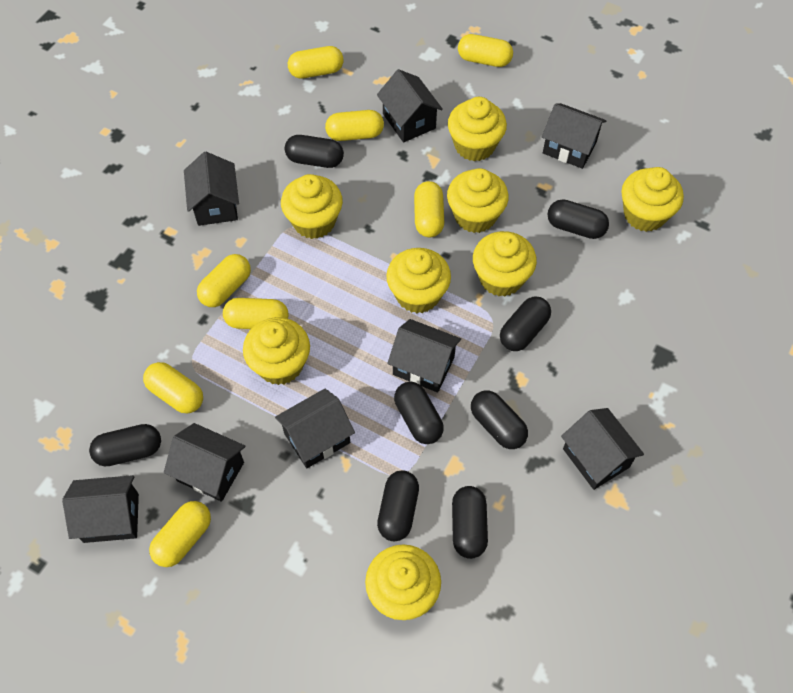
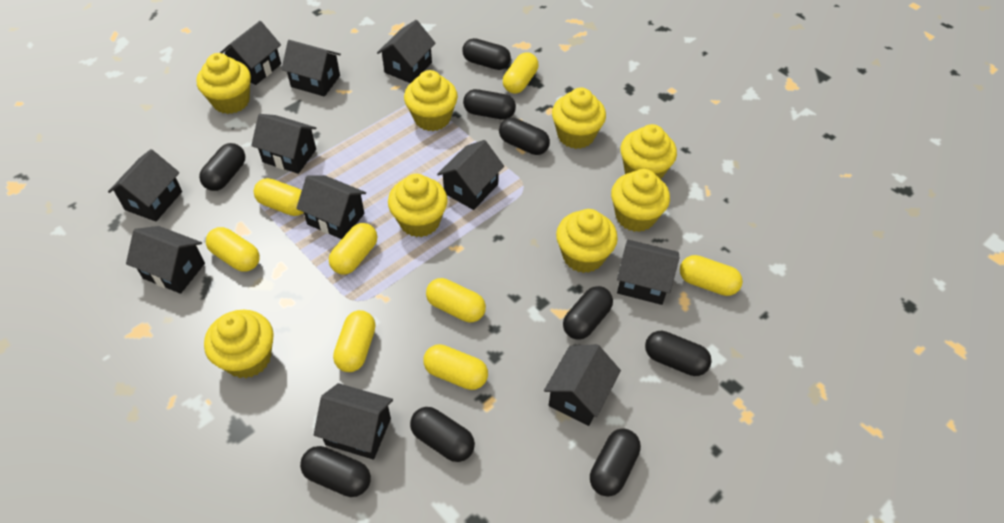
black capsule: [89,424,161,466] [285,135,344,168] [377,470,419,541] [394,382,444,444] [452,486,488,559] [471,390,528,449] [500,297,551,351] [547,199,609,239] = 8 -> [199,143,245,191] [300,446,371,497] [410,407,475,462] [462,38,511,70] [463,89,516,120] [499,117,550,155] [563,286,613,340] [590,428,641,497] [645,331,712,376] = 9
black house: [62,475,139,543] [164,423,245,502] [184,152,239,226] [275,389,355,468] [377,69,443,143] [387,319,461,393] [542,103,606,169] [561,408,644,490] = 8 -> [108,149,182,222] [126,226,205,294] [220,21,281,85] [251,114,316,174] [281,40,341,97] [296,175,366,239] [314,383,393,460] [377,20,436,83] [437,140,504,210] [544,344,621,426] [617,240,680,305] = 11

